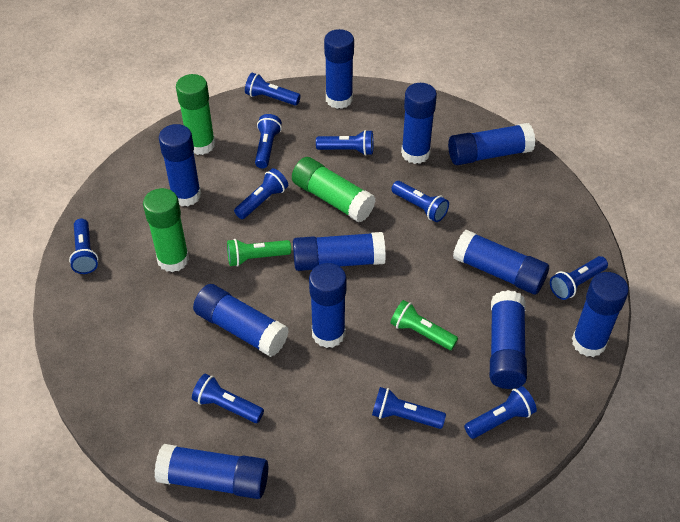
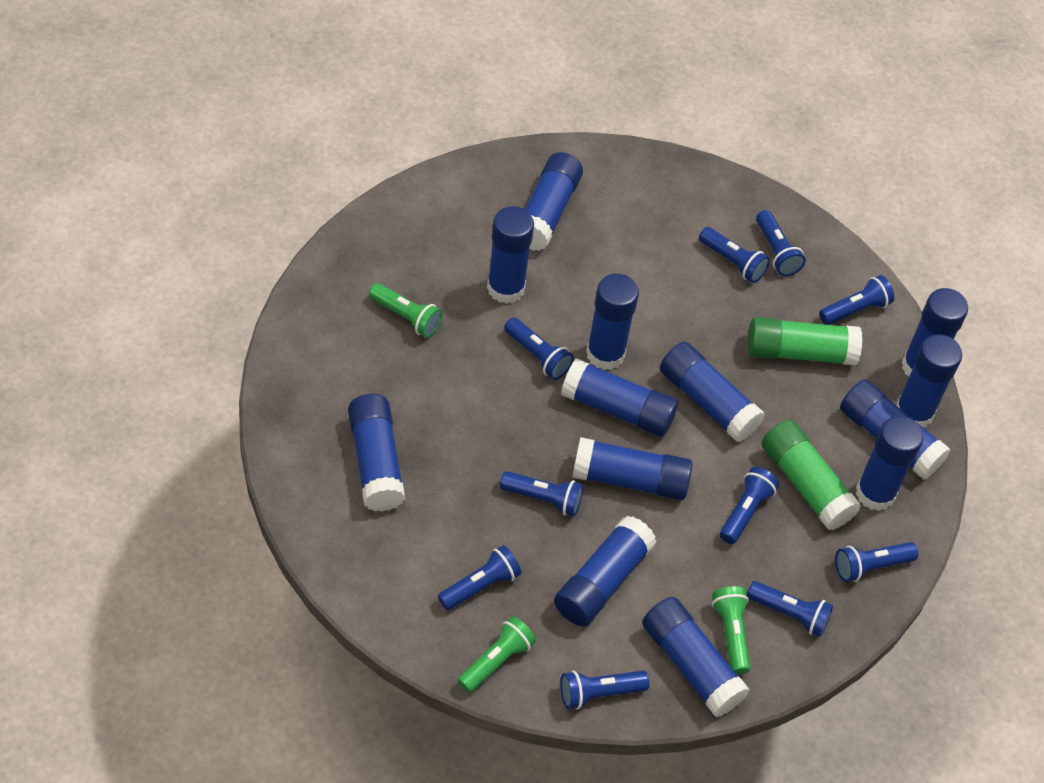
blue glue stick: [154,444,268,499] [159,124,201,206] [193,284,289,357] [293,232,386,271] [309,263,346,348] [324,29,354,109] [401,83,437,164] [448,123,535,165] [453,230,549,294] [490,290,527,389] [572,272,629,357] = 11 -> [348,394,405,512] [487,206,534,304] [525,152,583,251] [554,516,657,626] [561,359,678,437] [572,437,692,500] [586,274,639,370] [642,597,750,717] [660,342,765,442] [840,379,950,479] [856,416,924,511] [896,334,962,428] [902,288,968,376] = 13
green flashlight: [227,239,291,267] [390,300,458,350] = 2 -> [369,283,443,338] [457,616,536,693] [712,586,751,674] = 3
green glue stick: [143,188,189,272] [176,74,215,155] [292,157,376,222] = 3 -> [748,317,862,365] [761,420,861,530] = 2

